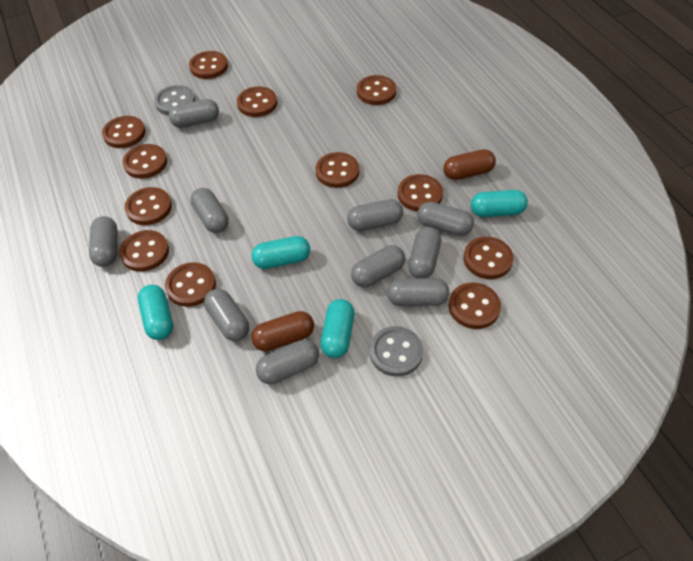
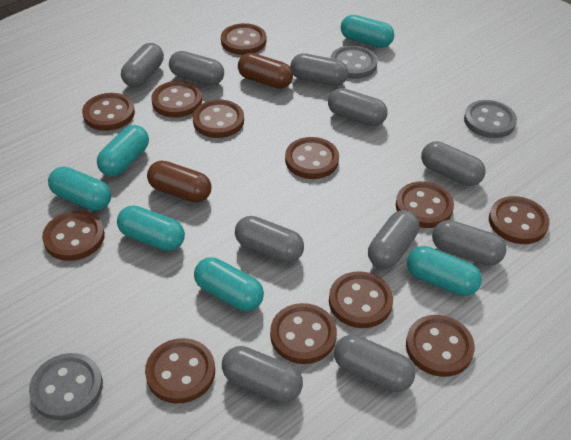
grey button: [154,85,195,115] [369,326,423,377] = 2 -> [29,353,103,420] [330,45,377,79] [464,100,517,138] = 3
turquoise capsule: [138,285,173,340] [251,236,310,269] [320,299,354,358] [471,190,528,217] = 4 -> [48,167,111,211] [97,125,149,176] [117,205,185,251] [194,257,264,311] [341,15,394,48] [407,246,482,296] = 6

